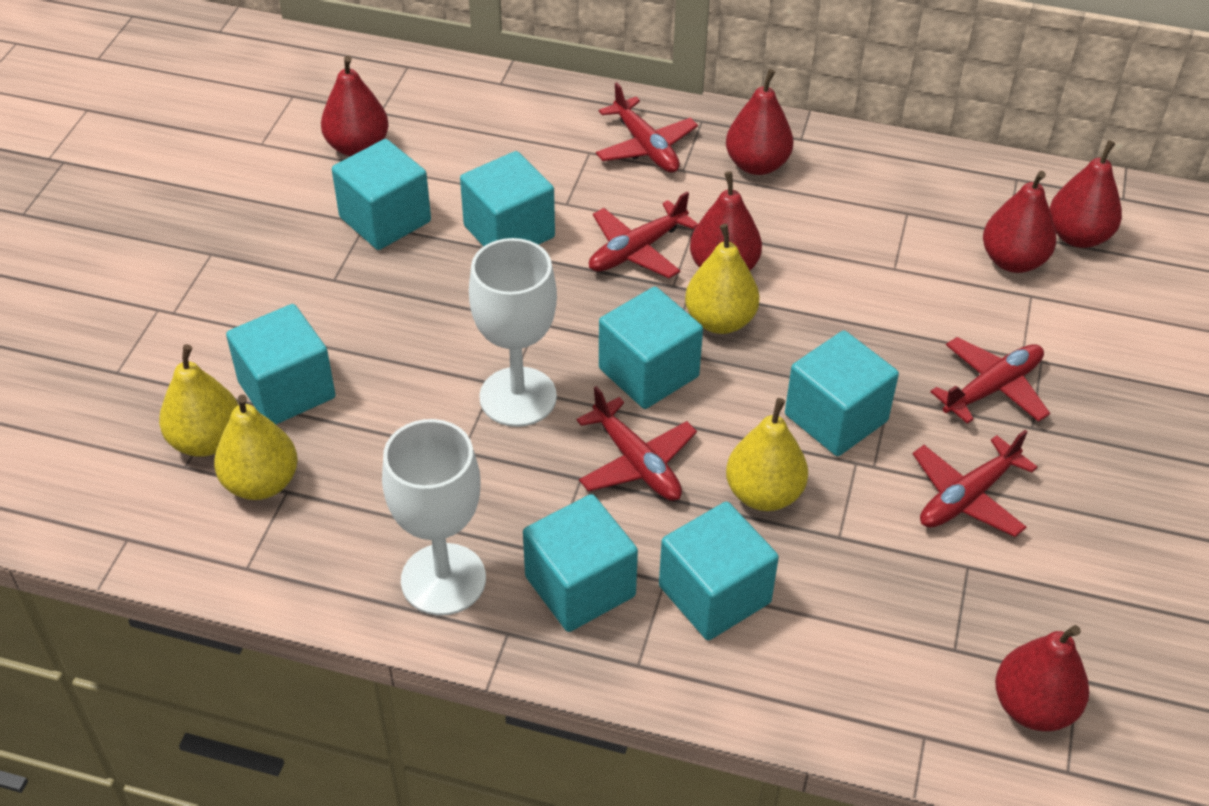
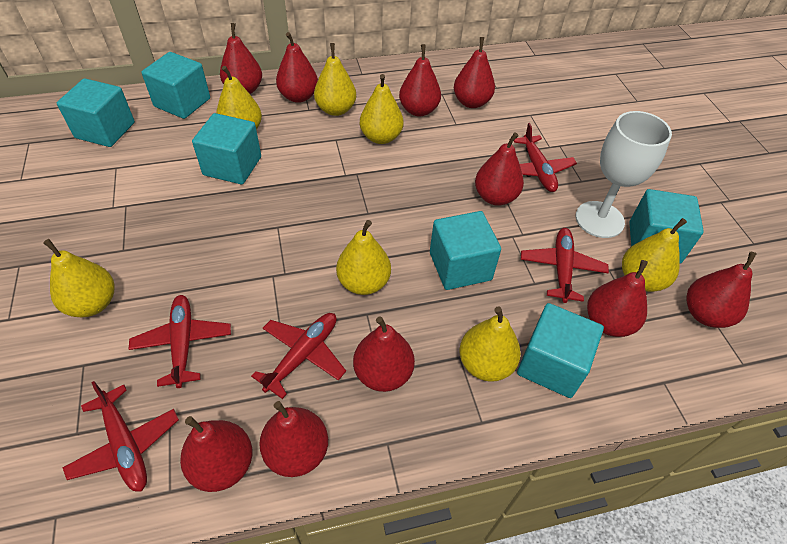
red pear: [321,56,389,157] [690,171,762,270] [726,69,793,175] [983,171,1056,273] [995,625,1089,731] [1049,140,1122,248] = 6 -> [180,416,252,492] [220,23,262,94] [259,401,328,477] [276,32,318,103] [353,316,415,392] [399,44,441,117] [454,37,495,108] [475,133,524,206] [587,260,648,337] [686,252,757,328] = 10
turquoise cube: [226,304,336,424] [332,139,431,250] [460,151,555,247] [523,494,638,632] [599,287,703,409] [659,502,779,640] [785,330,899,456] = 7 -> [57,78,135,147] [141,52,210,119] [192,113,261,185] [430,211,501,290] [517,303,604,398] [629,189,704,263] = 6
white goblet: [382,419,486,616] [469,238,557,427] = 2 -> [576,111,672,238] = 1
yellow pear: [159,344,238,457] [214,395,298,500] [685,224,760,334] [726,398,808,511] = 4 -> [43,239,114,317] [216,66,262,130] [314,43,356,116] [336,220,391,295] [360,74,403,144] [459,307,521,382] [622,218,687,292] = 7

